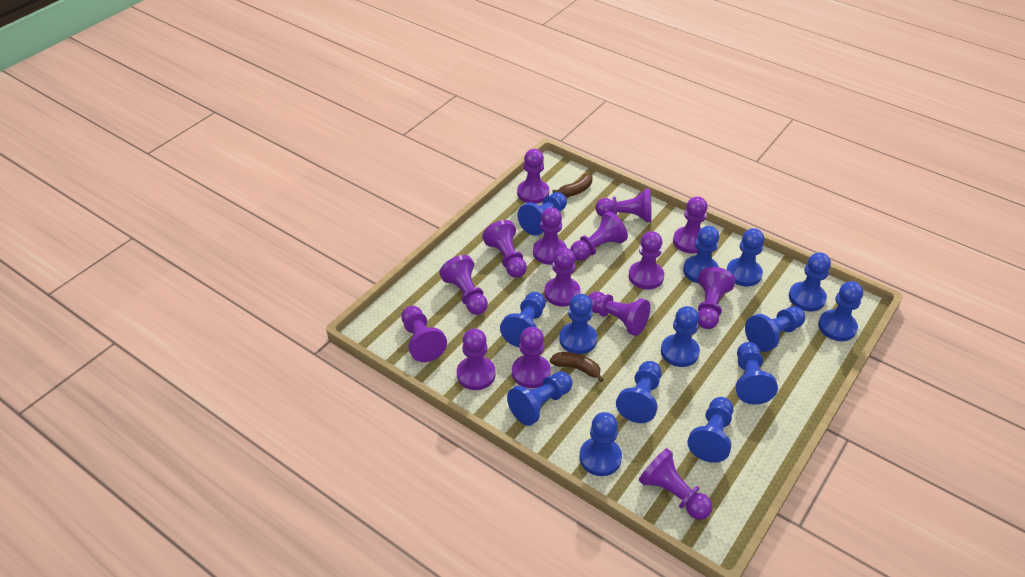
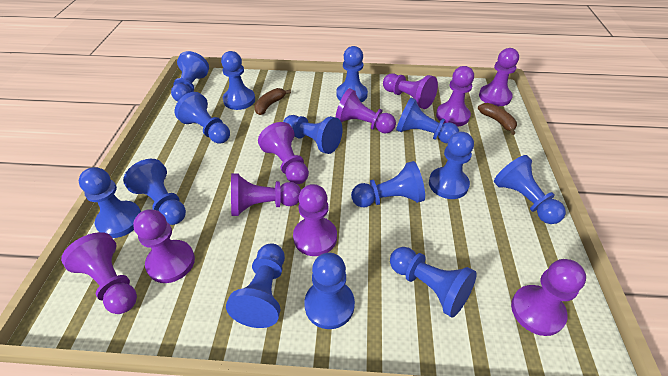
purple pawn: [401,306,447,362] [440,255,488,315] [457,329,496,390] [482,220,527,278] [512,327,551,388] [517,149,549,204] [533,207,567,265] [544,248,580,307] [570,211,628,261] [588,292,650,336] [595,189,652,222] [629,231,664,290] [639,448,713,520] [673,197,708,254] [698,267,735,329] = 15 -> [61,232,137,314] [133,209,195,283] [231,173,301,216] [258,122,309,185] [293,184,337,256] [336,88,396,134] [383,73,438,109] [436,66,474,126] [479,48,519,106] [511,259,586,336] = 10

